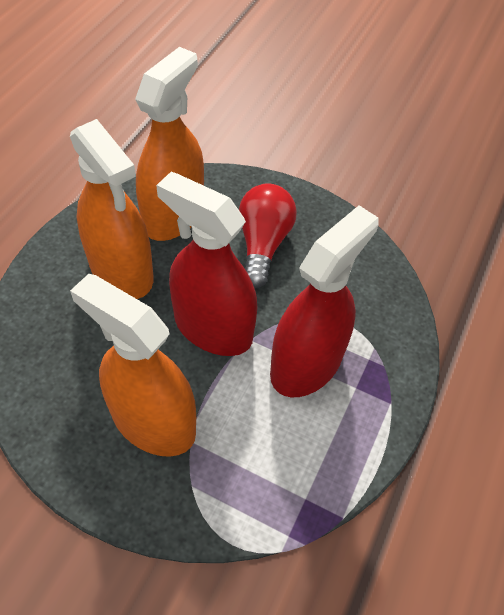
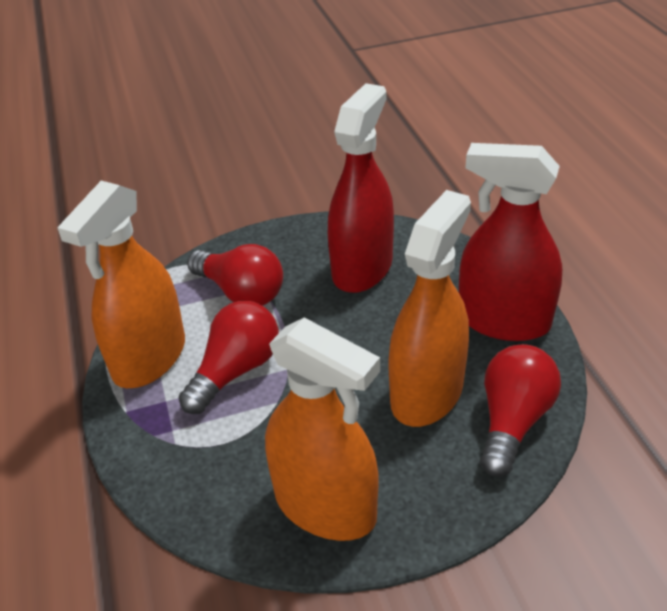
red light bulb: [239,183,297,288] = 1 -> [179,301,279,414] [187,244,283,306] [480,344,561,477] = 3

